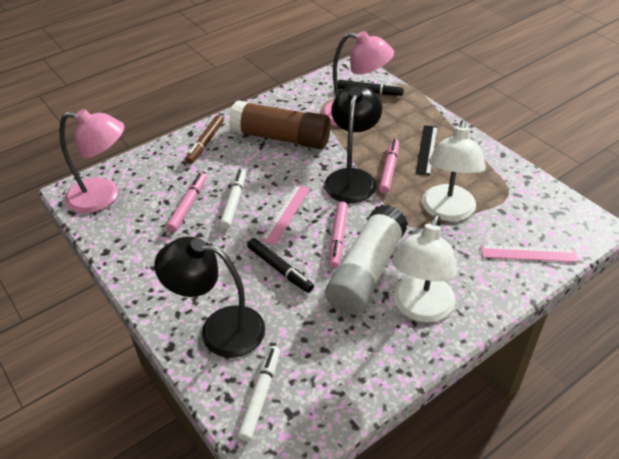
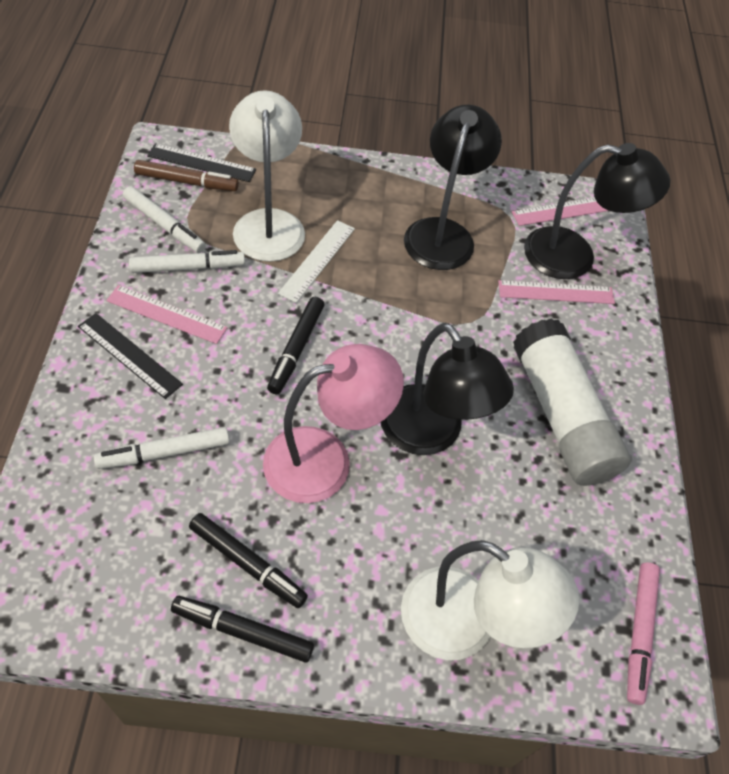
black lamp: [154,237,266,358] [324,84,382,203] = 2 -> [380,323,514,455] [404,105,502,270] [524,143,670,279] = 3
black marker: [247,238,314,293] [338,80,404,96] = 2 -> [171,596,314,663] [189,513,308,608] [267,297,324,394] = 3
black ruler: [416,125,438,176] = 1 -> [78,313,183,399] [147,143,256,182] = 2
brown glue stick: [229,100,331,149] = 1 -> none = 0
pink lamp: [59,109,124,213] [322,31,394,127] = 2 -> [263,344,404,503] = 1
pink marker: [166,173,207,232] [329,202,348,268] [379,139,399,194] = 3 -> [627,562,660,705] = 1
pink ruler: [261,185,310,245] [481,245,578,262] = 2 -> [106,285,228,344] [498,280,615,304] [512,198,609,226] = 3
white marker: [220,169,246,229] [238,346,280,441] = 2 -> [94,427,230,469] [123,186,206,253] [129,250,245,273] = 3
white ruler: none = 0 -> [278,220,355,303] = 1

